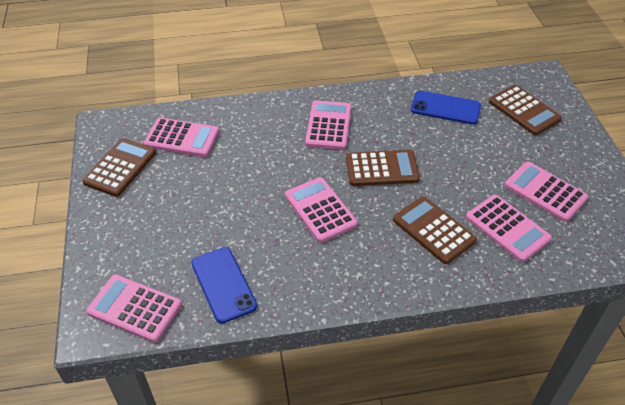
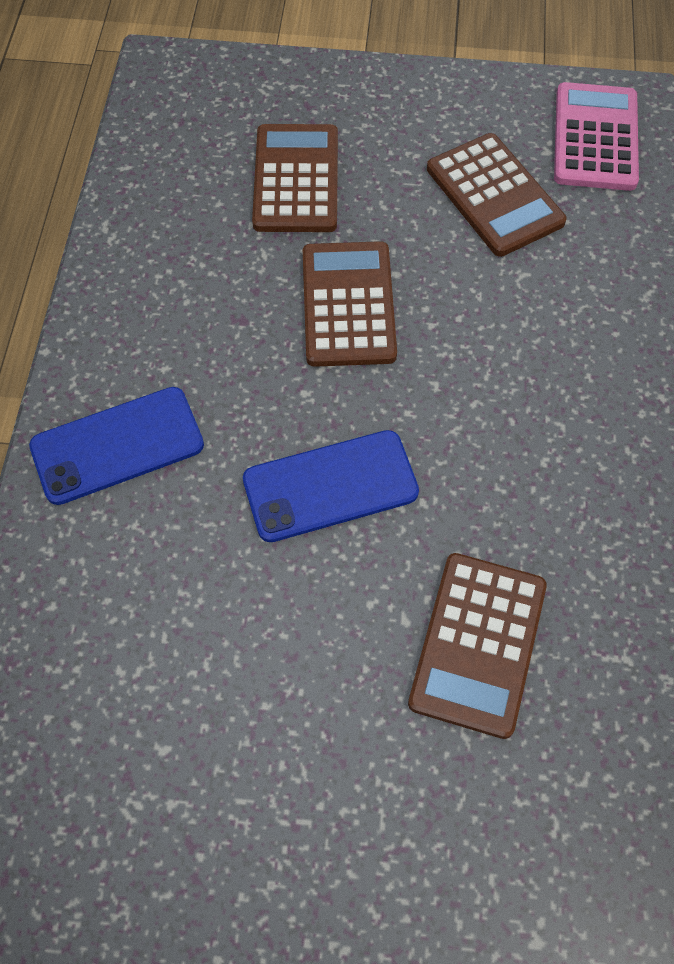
pink calculator: [86,275,182,343] [144,118,219,157] [285,177,358,243] [305,100,351,150] [466,195,552,262] [504,162,589,222] = 6 -> [554,82,639,191] = 1

